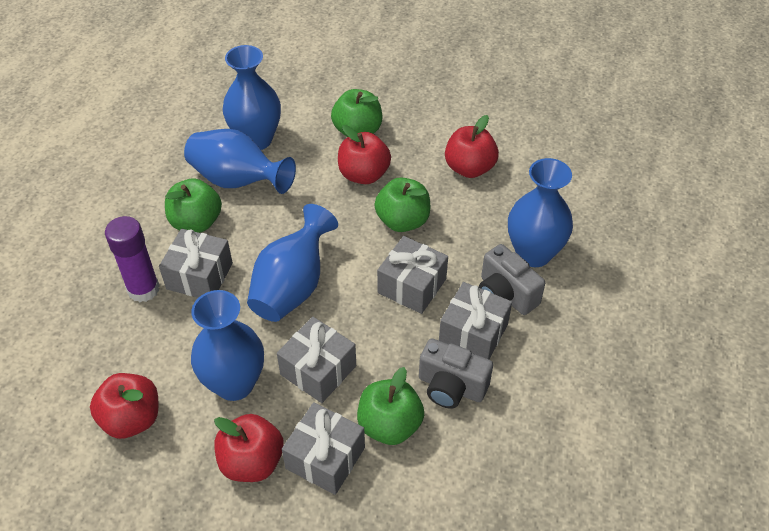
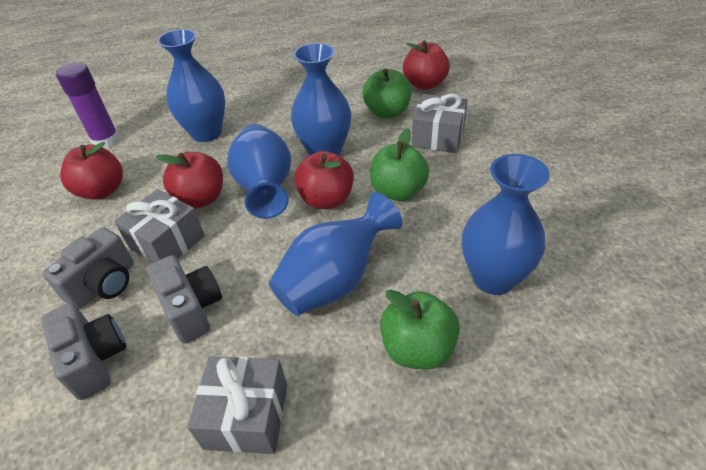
green apple: [165,178,222,233] [331,89,382,137] [357,367,424,445] [374,177,431,232] = 4 -> [362,69,412,119] [370,128,429,201] [380,289,460,369] = 3
grey camera: [419,339,493,409] [479,244,545,315] = 2 -> [41,303,126,400] [42,227,134,309] [147,255,222,343] = 3
grey gift: [159,229,233,298] [277,317,356,403] [282,402,365,495] [377,236,448,314] [439,282,512,359] = 5 -> [114,189,205,263] [187,356,287,454] [412,94,468,153] = 3

